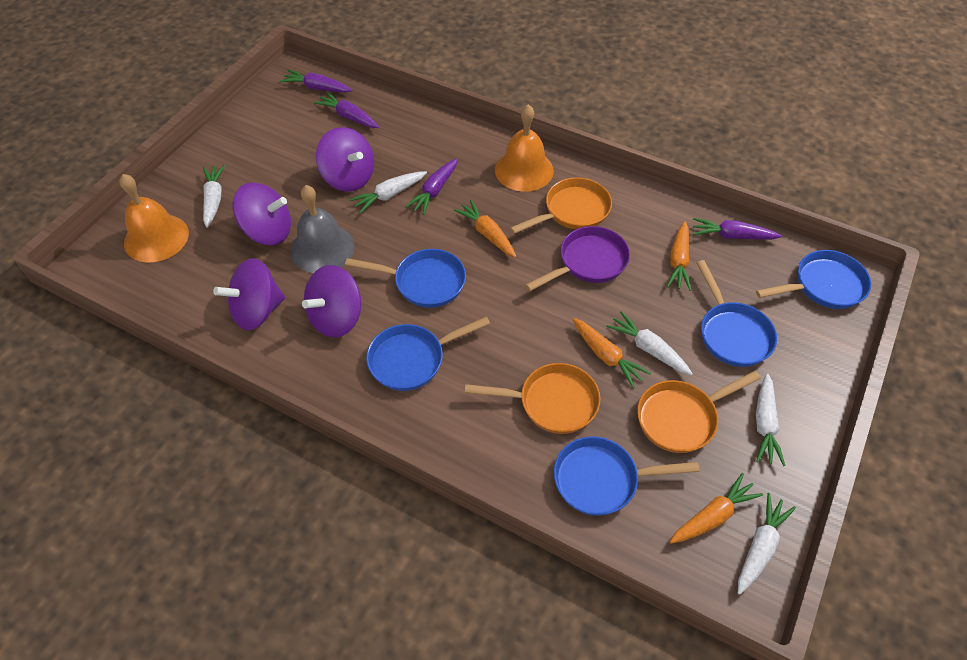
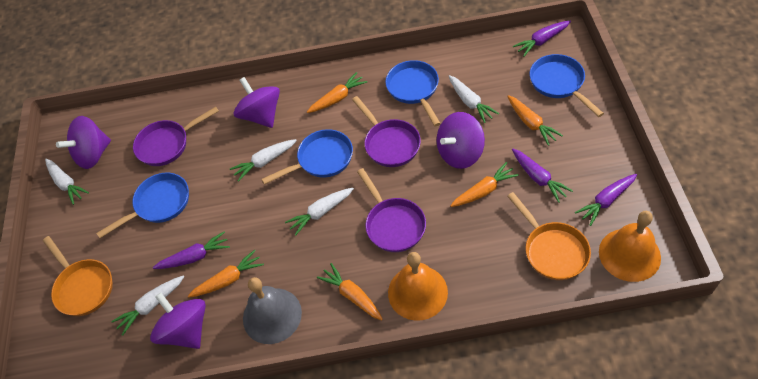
blue pan: [345,249,466,308] [366,316,490,391] [554,436,700,516] [697,260,777,367] [756,250,871,309] = 5 -> [96,173,189,238] [261,129,353,185] [385,60,441,127] [530,54,604,117] = 4
orange carrot: [454,200,516,258] [573,318,651,388] [667,221,691,291] [670,473,763,544] = 4 -> [188,250,264,298] [307,72,367,113] [317,263,383,321] [450,162,519,207] [507,95,563,146] = 5
orange pan: [465,363,600,434] [510,178,612,234] [637,371,761,453] = 3 -> [43,236,113,316] [507,192,591,280] = 2
purple pan: [525,226,630,291] = 1 -> [133,107,219,166] [352,96,421,167] [357,168,426,252] = 3

